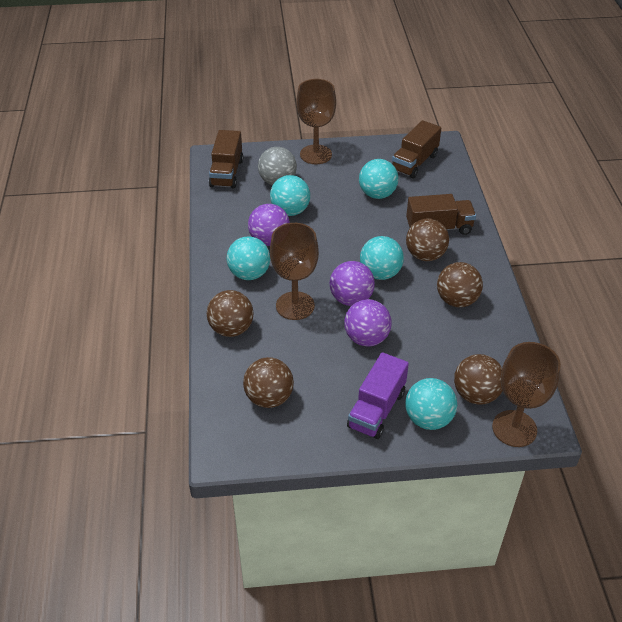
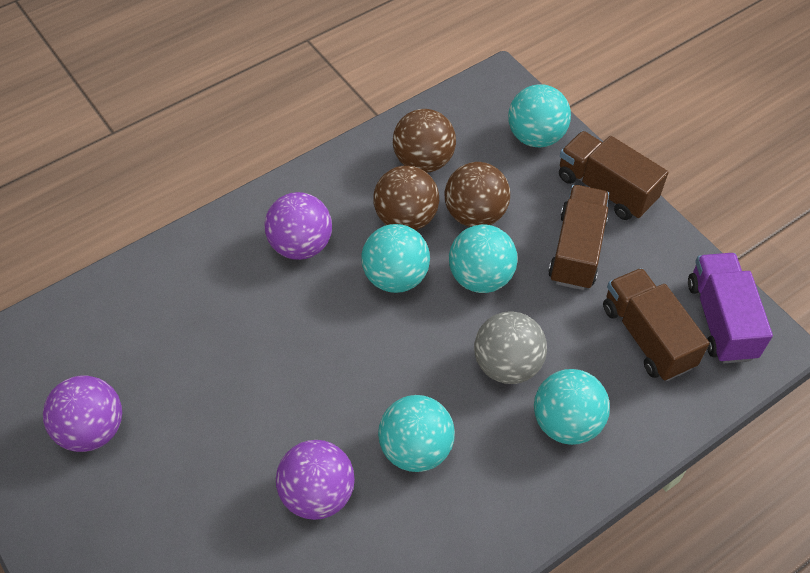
brown ball: [207,290,254,337] [243,357,294,408] [406,218,449,261] [437,262,483,307] [454,354,503,405] = 5 -> [373,165,439,230] [393,109,456,173] [444,162,510,227] = 3
brown goblet: [270,223,319,320] [296,79,336,164] [492,342,561,447] = 3 -> none = 0

